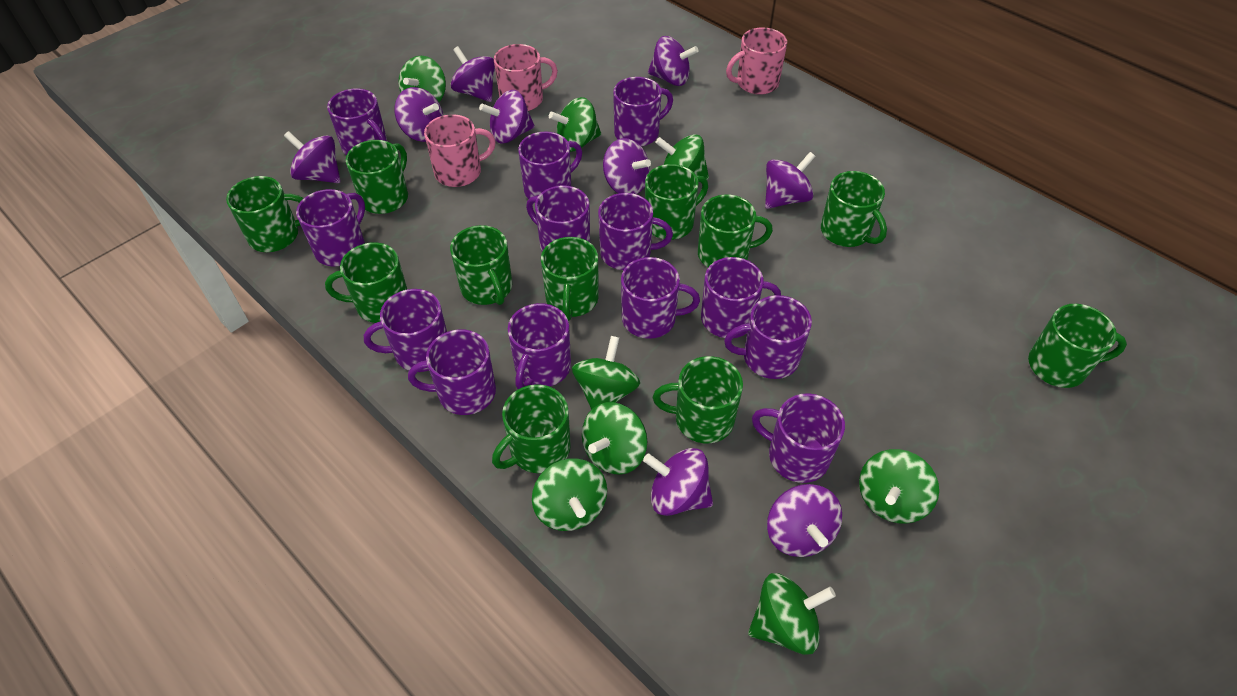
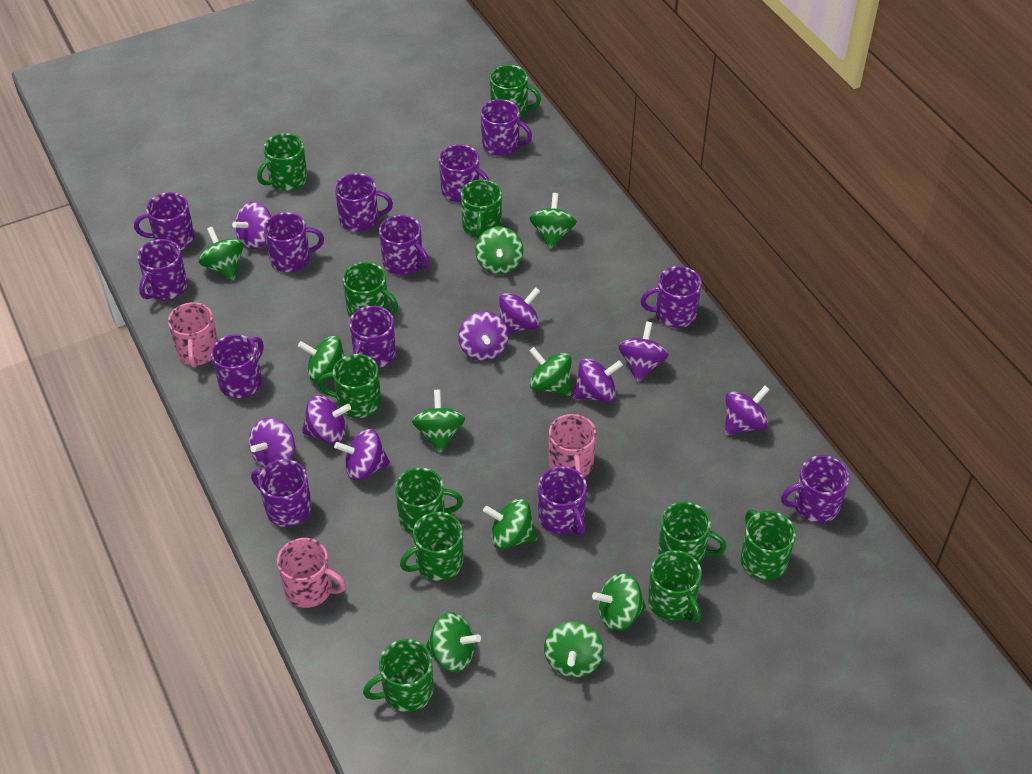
green spinning top: [399,56,446,102] [532,459,607,531] [549,97,601,152] [572,336,640,410] [582,402,648,474] [655,134,709,180] [748,573,836,655] [859,449,939,524] = 8 -> [199,227,244,280] [298,336,345,381] [412,390,465,453] [426,612,481,672] [475,226,523,274] [483,499,538,549] [529,347,571,396] [530,193,577,249] [544,621,604,677] [592,573,646,631] = 10

